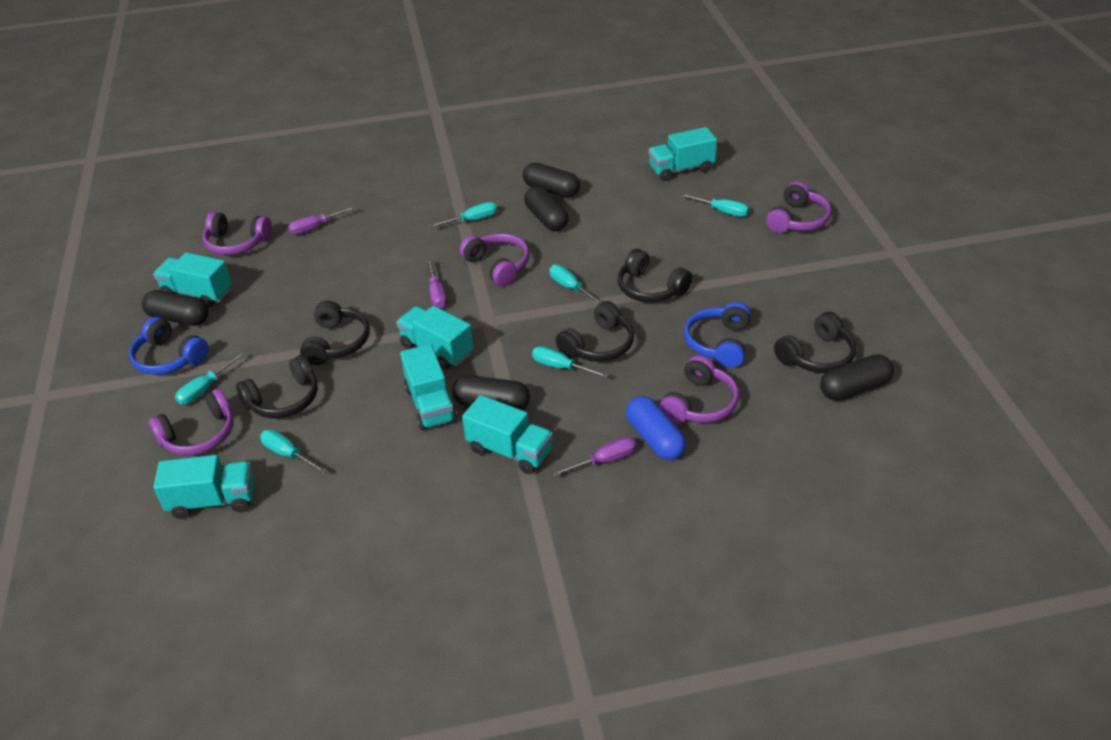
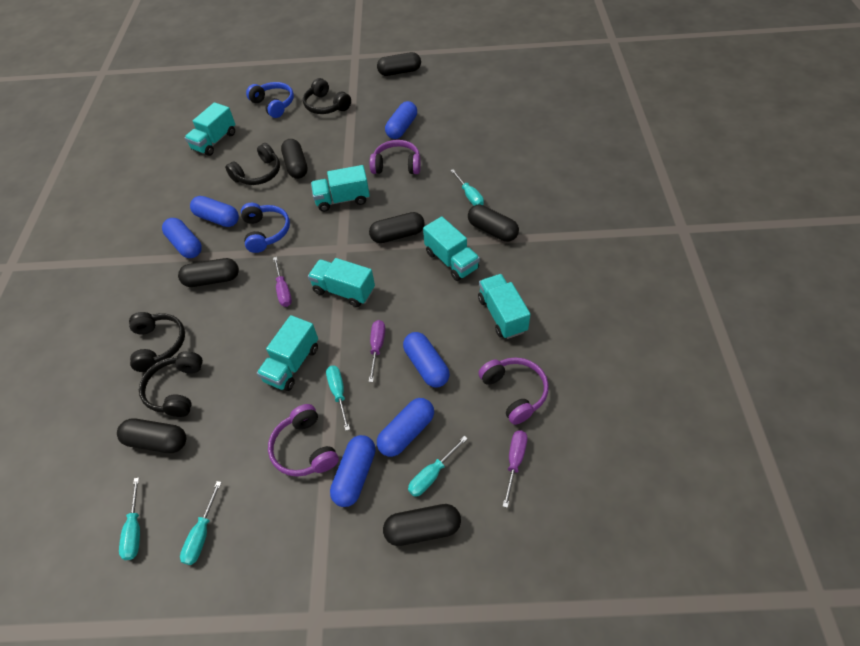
black capsule: [142,290,208,326] [452,375,530,410] [523,163,580,198] [524,186,569,231] [820,354,894,400] = 5 -> [117,419,186,453] [178,258,239,287] [281,139,308,179] [369,212,425,243] [377,52,421,76] [383,504,461,546] [468,204,519,242] = 7
black headphones: [236,355,318,418] [300,301,370,365] [556,301,634,362] [618,249,692,302] [774,312,856,373] = 5 -> [129,312,185,372] [139,351,203,417] [225,143,280,185] [303,78,351,114] = 4
blue capsule: [626,396,686,460] = 1 -> [162,218,202,258] [190,196,239,227] [330,435,376,507] [377,398,434,457] [385,101,417,139] [403,332,450,388] = 6
purple headphones: [148,389,234,455] [203,212,272,255] [460,233,529,286] [659,355,739,423] [766,181,831,233] = 5 -> [268,404,339,477] [370,140,421,174] [478,357,549,425] = 3
turquoise screwdriver: [175,353,244,404] [260,429,327,474] [430,202,497,228] [532,346,609,378] [549,265,602,304] [681,194,749,217] = 6 -> [119,478,140,560] [180,481,222,565] [326,366,350,431] [408,436,468,497] [450,169,484,206] = 5

